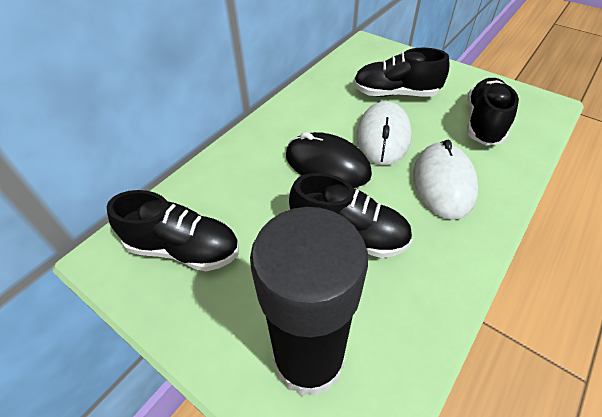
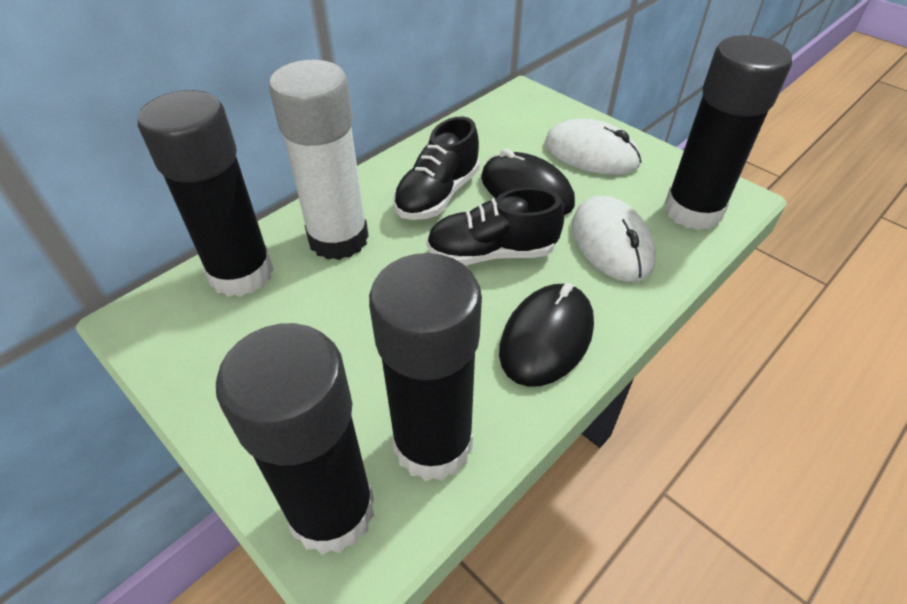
black glue stick: [250,207,368,397] = 1 -> [138,90,274,297] [216,323,374,555] [369,253,482,481] [664,35,792,230] = 4
black mouse: [286,132,372,188] = 1 -> [481,149,575,215] [499,283,594,387] = 2
black shoe: [106,190,239,271] [289,173,412,258] [353,48,449,97] [467,78,519,145] = 4 -> [393,116,480,220] [426,187,564,265] = 2
white glue stick: none = 0 -> [269,60,369,260] = 1

